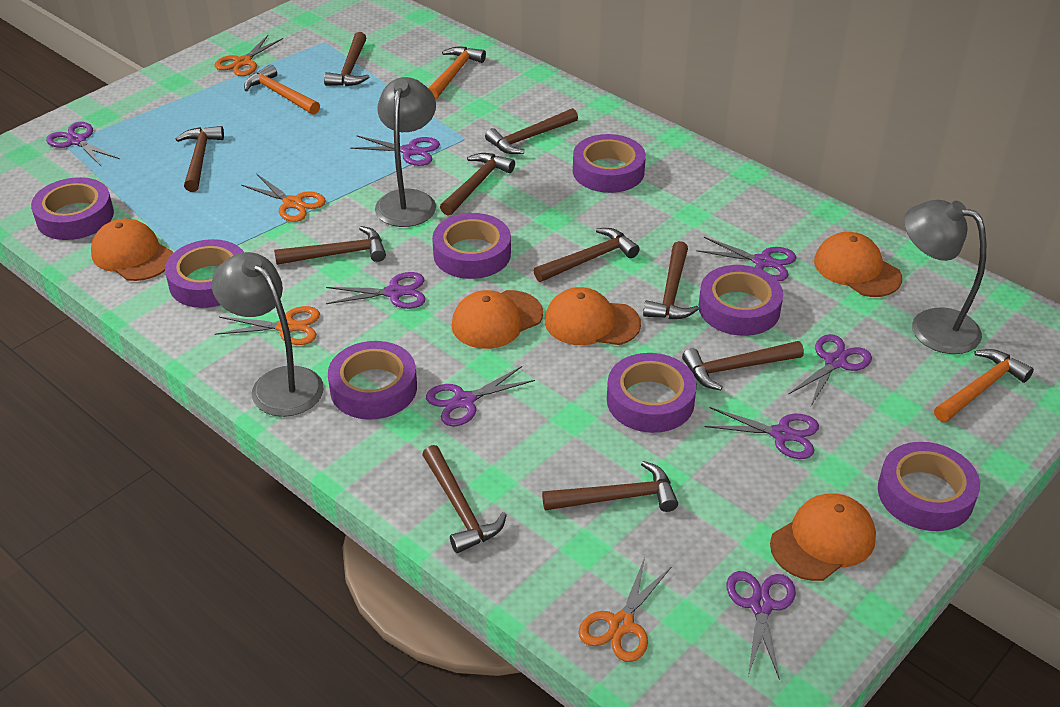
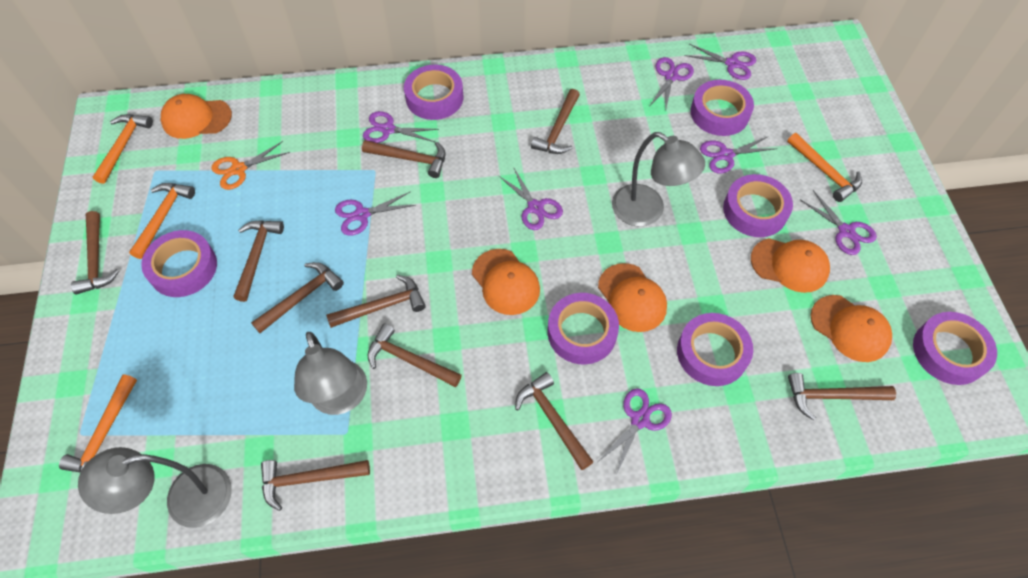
orange hammer: [244,64,320,115] [429,47,486,99] [934,349,1034,422] = 3 -> [59,374,137,472] [93,114,153,184] [129,183,195,259] [787,133,862,202] = 4
orange scissors: [215,35,283,76] [215,306,320,345] [241,174,326,222] [578,557,671,662] = 4 -> [211,141,290,190] = 1
purple tape: [31,177,114,240] [165,239,244,308] [328,341,417,420] [432,213,511,279] [573,134,646,193] [607,353,697,433] [698,265,783,336] [878,442,980,531] = 8 -> [141,230,217,297] [404,65,463,120] [548,293,619,364] [677,313,753,386] [690,80,754,136] [723,174,793,237] [913,312,997,385] = 7

